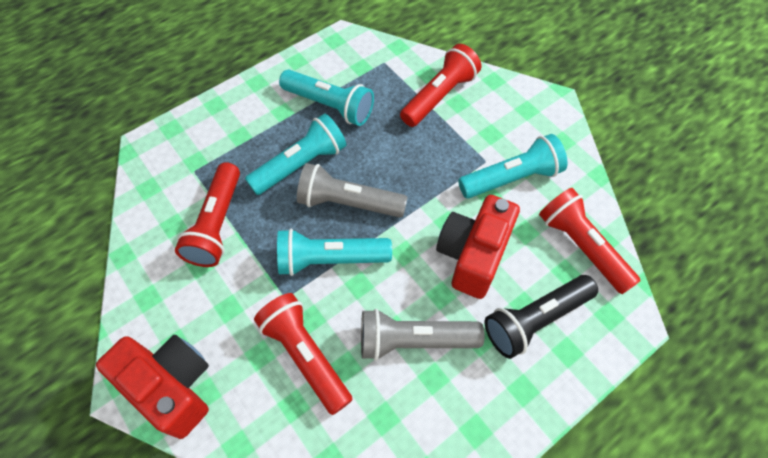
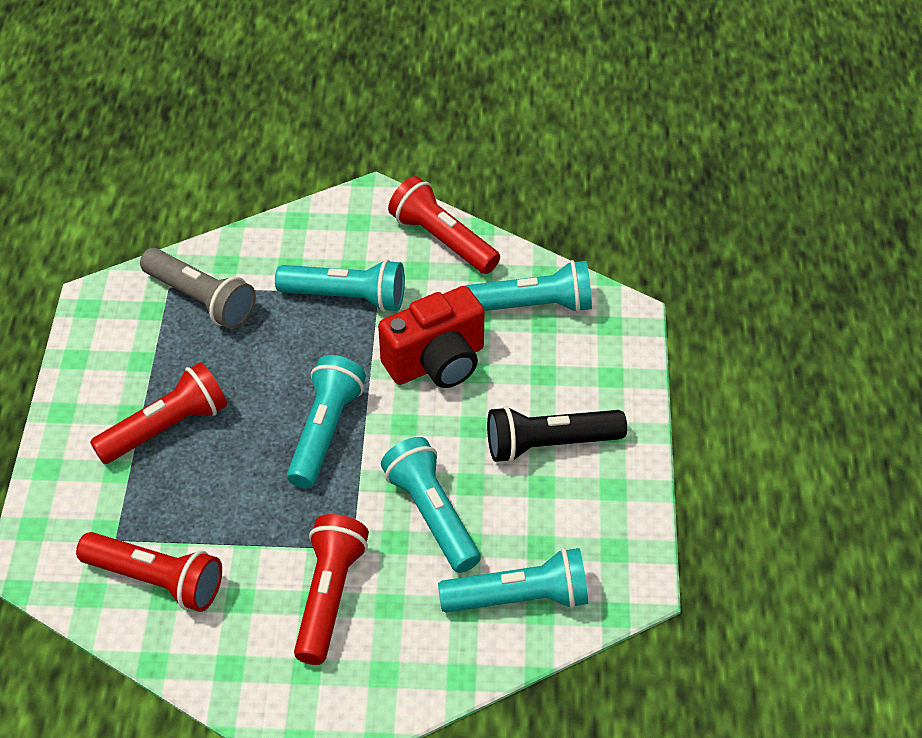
grey flashlight: [297,163,408,218] [361,309,485,361] = 2 -> [140,248,256,329] = 1
red camera: [96,334,209,439] [436,195,520,299] = 2 -> [378,286,484,388] = 1
turquoise flashlight: [245,114,346,195] [277,229,392,276] [279,70,374,126] [458,134,568,198] = 4 -> [275,259,405,312] [287,355,366,489] [381,437,480,573] [438,548,588,613] [465,260,592,313] = 5

